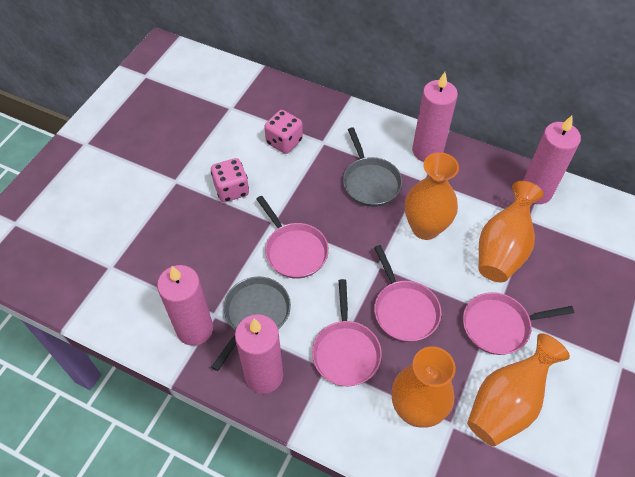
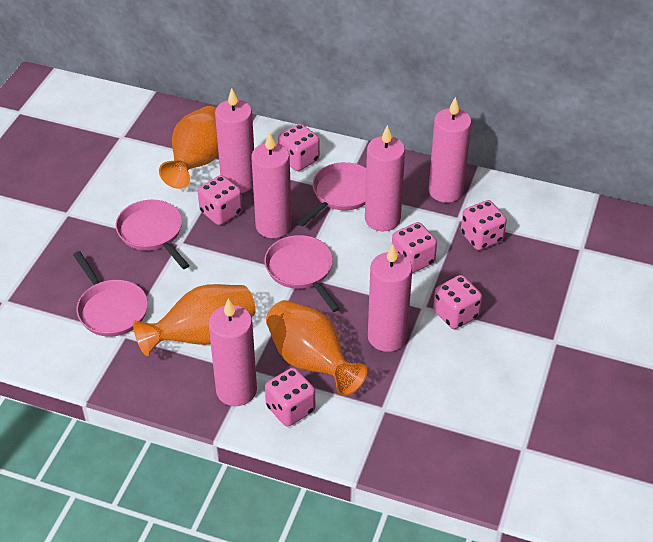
grey pan: [211,276,291,371] [343,127,402,207] = 2 -> none = 0
orange vase: [392,346,456,428] [405,152,459,240] [467,333,570,446] [479,181,544,282] = 4 -> [133,284,256,356] [159,106,219,189] [266,300,367,396] = 3
pink candle: [157,265,213,346] [235,314,283,394] [412,72,458,162] [523,116,581,204] = 4 -> [208,298,257,406] [215,88,254,193] [251,132,292,238] [365,125,405,231] [368,244,412,352] [429,97,472,203] = 6
pink dice: [211,158,249,202] [264,110,303,154] = 2 -> [198,175,243,225] [265,368,315,426] [278,124,320,171] [392,222,437,273] [433,275,482,329] [461,200,507,250] = 6

